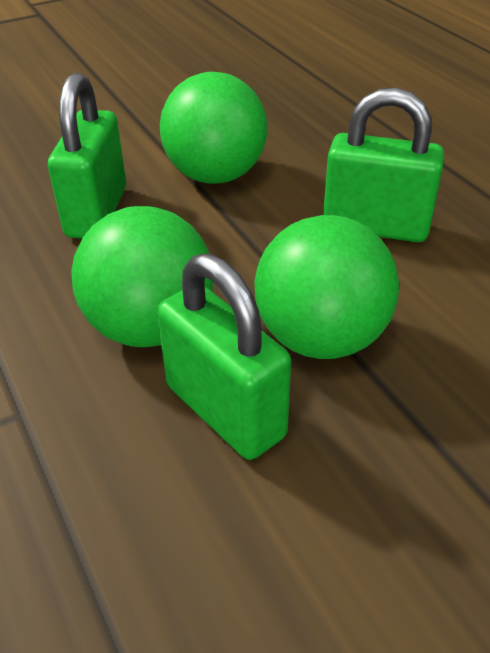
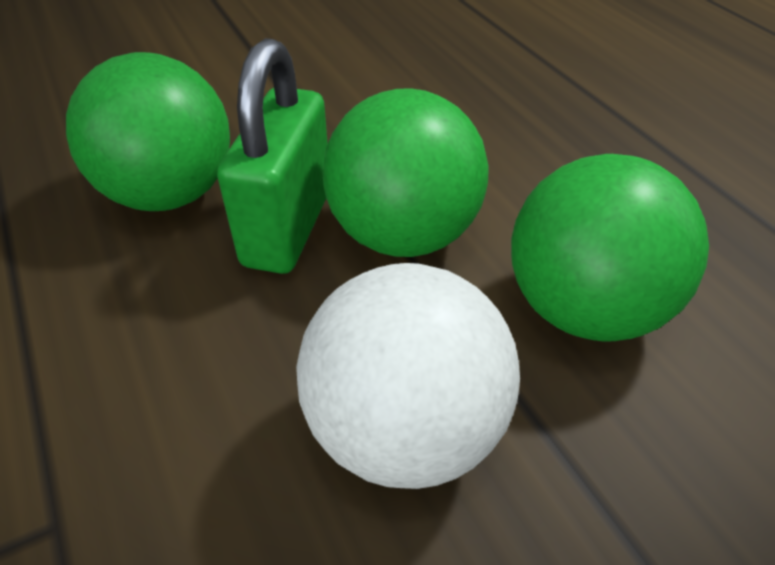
green padlock: [48,73,126,239] [157,253,291,460] [323,87,444,242] = 3 -> [217,38,328,274] = 1
white ball: none = 0 -> [296,263,520,489] = 1

